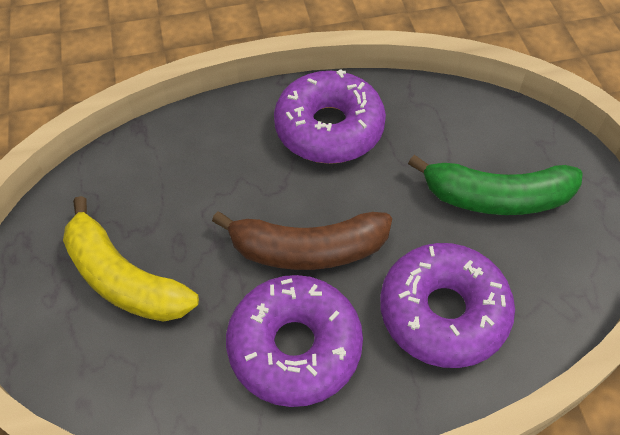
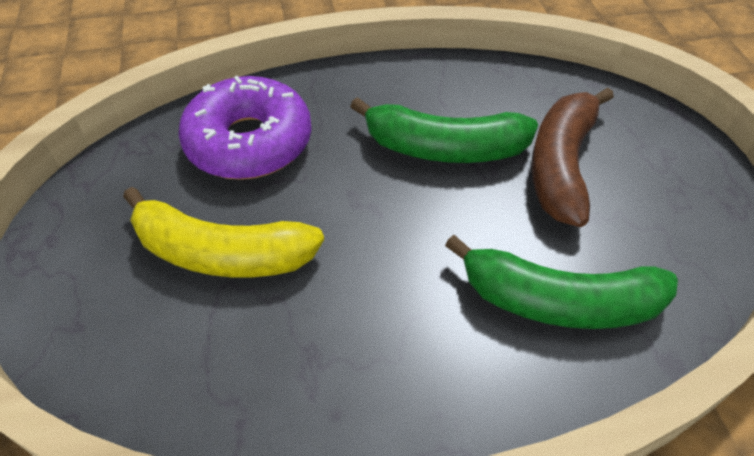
green banana: [408,155,583,215] = 1 -> [350,97,538,163] [445,235,678,329] = 2
purple donut: [226,275,363,407] [274,69,386,164] [380,243,515,368] = 3 -> [178,76,312,180] = 1

